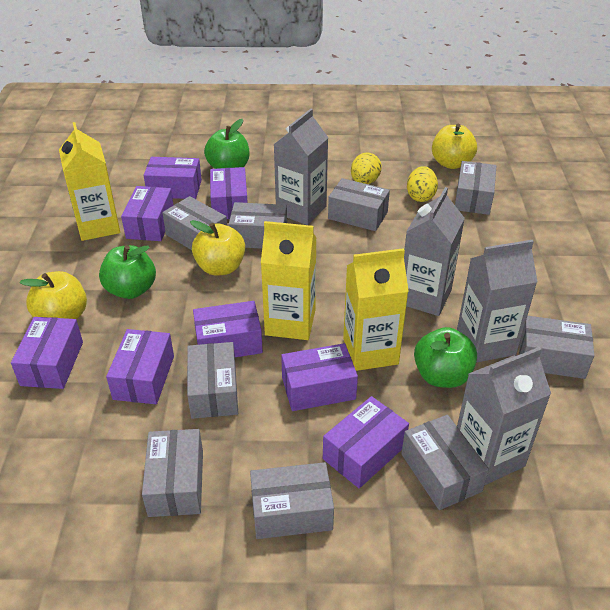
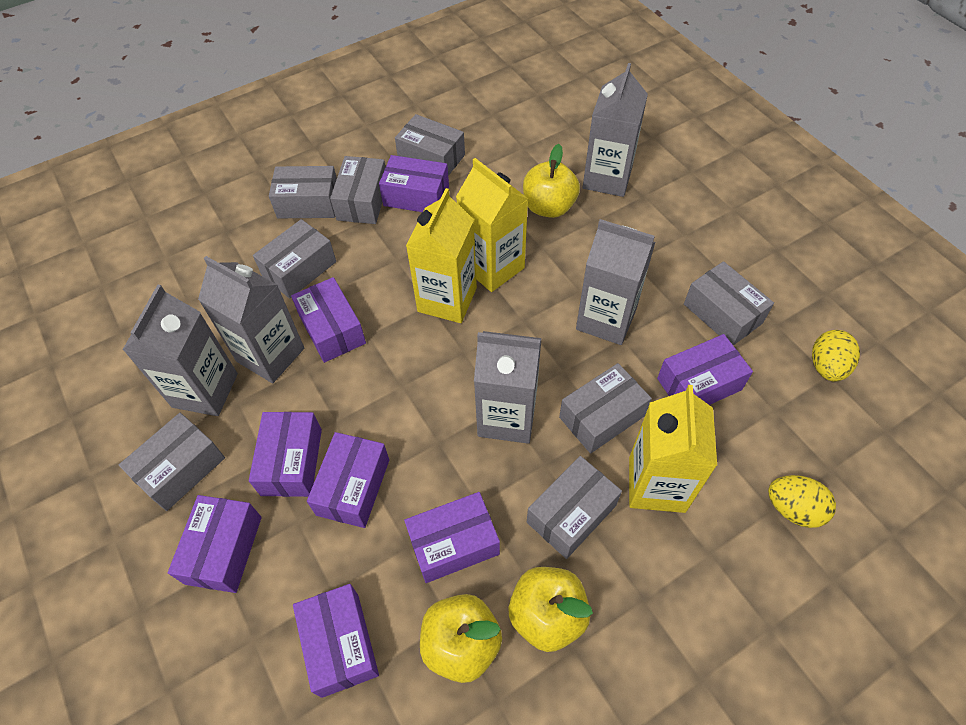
green apple: [99,245,156,299] [204,119,250,169] [414,327,477,388] = 3 -> none = 0
grey box: [142,429,203,517] [162,196,227,250] [187,342,238,419] [228,202,287,249] [250,462,334,539] [328,178,390,231] [401,415,489,510] [455,161,497,215] [519,316,595,379] = 9 -> [119,413,225,511] [253,219,336,299] [269,166,337,218] [330,156,386,224] [395,114,465,176] [527,456,622,559] [559,363,652,454] [684,261,774,346] = 8
grey carton: [273,109,328,225] [404,187,465,316] [457,240,537,363] [457,347,551,485] = 4 -> [123,285,238,416] [198,256,304,383] [474,331,542,444] [576,219,655,345] [583,63,648,197] = 5

